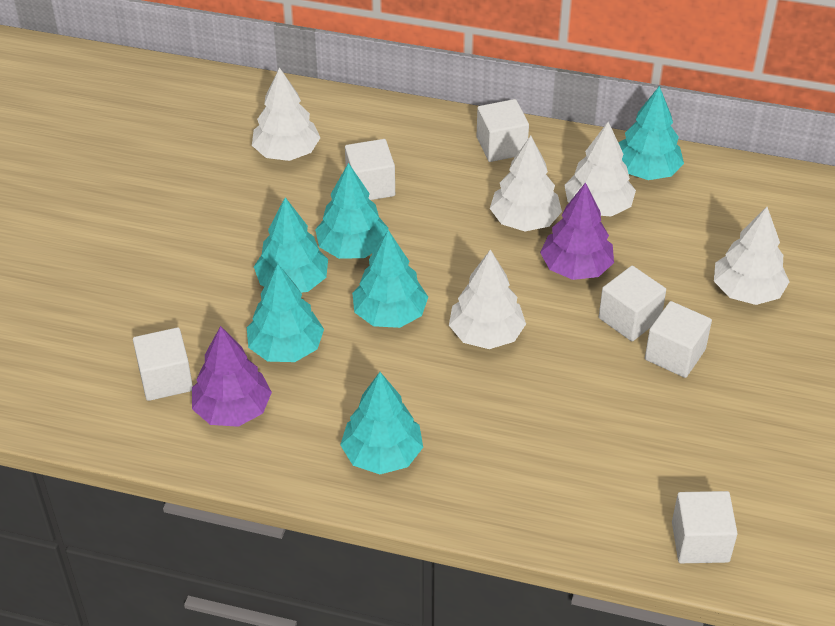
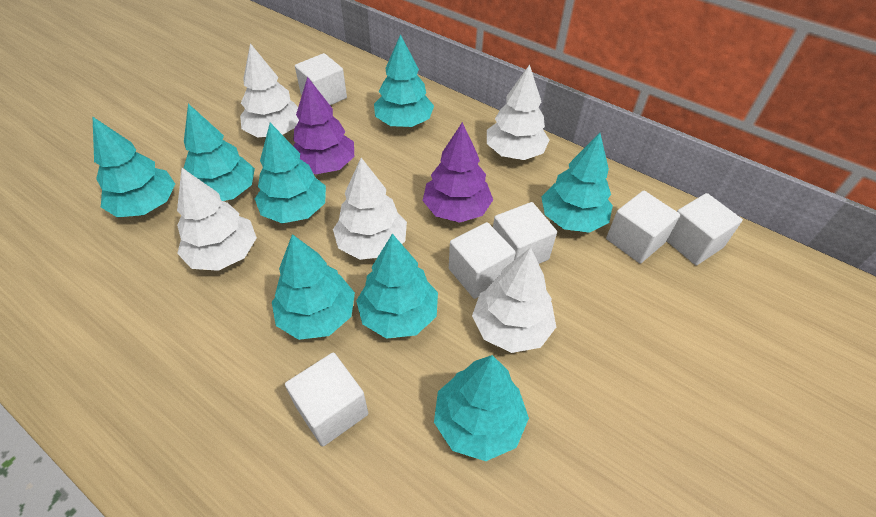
turquoise tree: [247,264,324,362] [254,197,328,293] [315,163,388,259] [340,372,423,474] [352,230,428,328] [619,86,684,180] = 6 -> [92,116,175,217] [184,104,255,201] [255,123,326,223] [272,234,355,340] [356,234,438,339] [374,34,434,127] [434,355,529,461] [541,133,613,233] = 8

